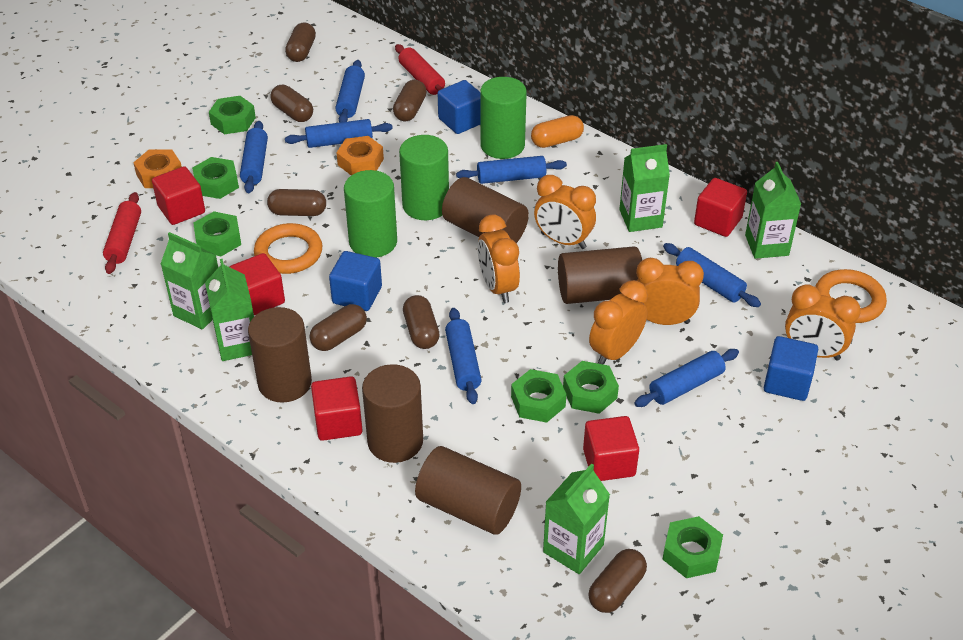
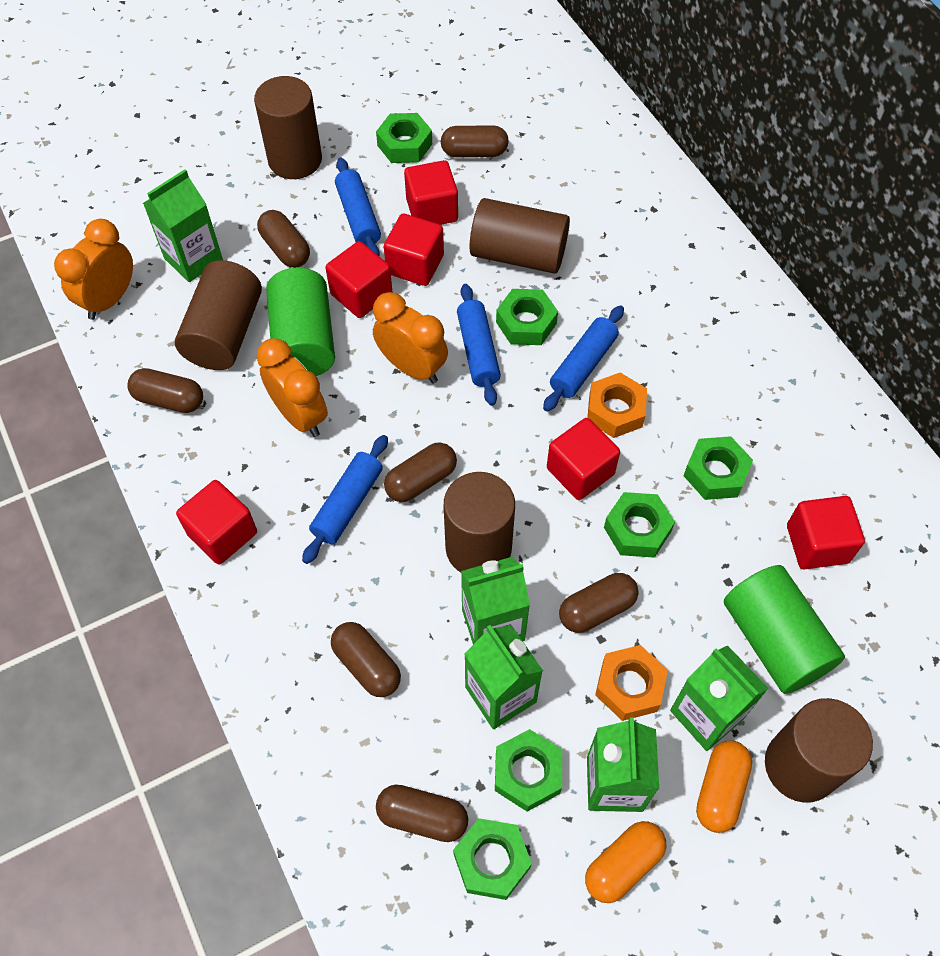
blue cube: [329,251,382,311] [438,80,480,134] [764,336,818,401] = 3 -> none = 0
blue rolling pin: [240,121,268,193] [285,119,393,148] [335,60,365,122] [445,308,482,404] [456,156,567,184] [634,349,739,407] [663,243,761,307] = 7 -> [302,435,388,564] [335,158,381,256] [457,284,501,406] [543,305,624,412] = 4
green cylinder: [344,170,397,258] [399,135,449,220] [480,77,527,159] = 3 -> [266,268,335,376] [724,565,845,694] = 2
orange capsule: [531,115,584,148] = 1 -> [585,821,666,903] [696,741,752,833] = 2
orange clock: [478,214,520,303] [534,175,596,249] [589,280,648,365] [636,258,704,325] [785,284,861,361] = 5 -> [54,219,133,320] [257,338,328,437] [373,292,448,383] = 3
orange ring: [254,223,323,274] [815,269,887,323] = 2 -> none = 0
red cube: [152,166,205,225] [230,253,285,315] [311,376,363,441] [583,416,639,481] [694,178,747,237] = 5 -> [176,480,257,565] [325,241,392,318] [384,213,444,286] [404,160,458,225] [547,418,620,500] [787,496,865,569] = 6
red rolling pin: [103,192,141,274] [395,44,445,95] = 2 -> none = 0

